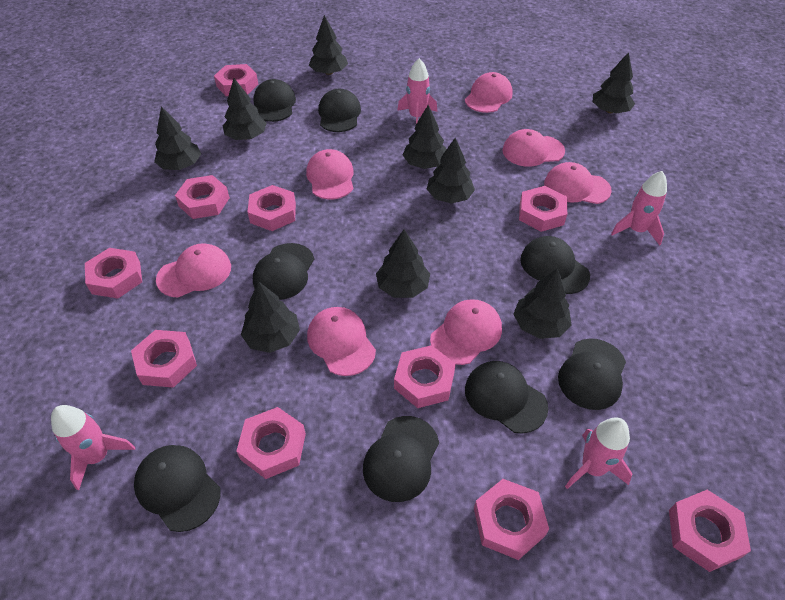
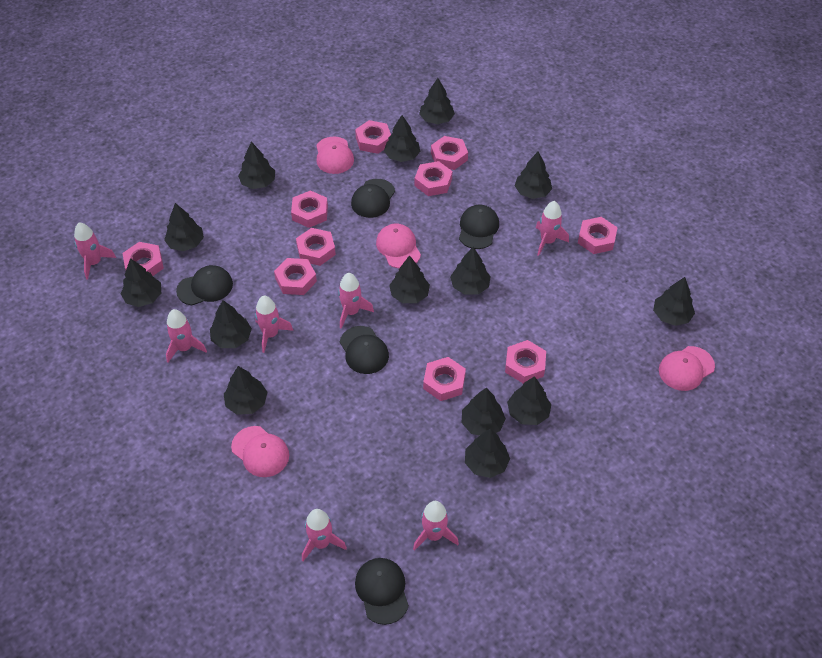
black cap: [134,445,221,532] [253,79,296,122] [253,243,314,300] [318,89,361,132] [363,416,439,502] [465,361,548,434] [520,236,590,294] [558,338,626,410] = 8 -> [176,265,233,305] [340,326,389,374] [351,179,395,218] [355,558,409,625] [459,205,499,249] = 5
black tree: [154,106,201,170] [223,78,267,140] [241,281,300,353] [309,15,348,75] [376,229,430,298] [403,105,447,169] [427,138,475,204] [513,268,571,339] [592,52,635,114] = 9 -> [121,258,161,307] [164,203,204,251] [210,300,252,348] [224,366,267,415] [238,142,275,189] [384,115,420,162] [389,255,430,303] [419,78,455,124] [450,247,491,295] [462,388,506,436] [465,428,510,478] [507,376,551,425] [515,152,552,199] [653,277,695,326] = 14
pink cap: [156,243,231,298] [306,149,354,200] [307,307,376,376] [430,299,502,365] [465,72,512,113] [503,129,565,167] [544,162,612,204] = 7 -> [231,426,289,477] [316,137,354,174] [376,224,421,268] [659,346,715,391] = 4
pink rocket: [51,405,135,490] [397,58,437,124] [565,417,632,489] [611,171,667,245] = 4 -> [74,222,116,280] [166,309,207,362] [255,296,293,353] [302,509,347,561] [338,273,374,329] [413,501,459,551] [536,201,569,256] = 7

